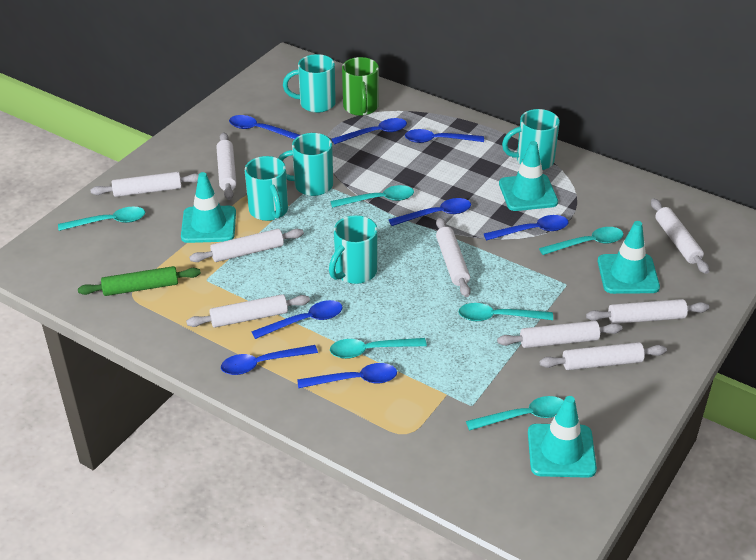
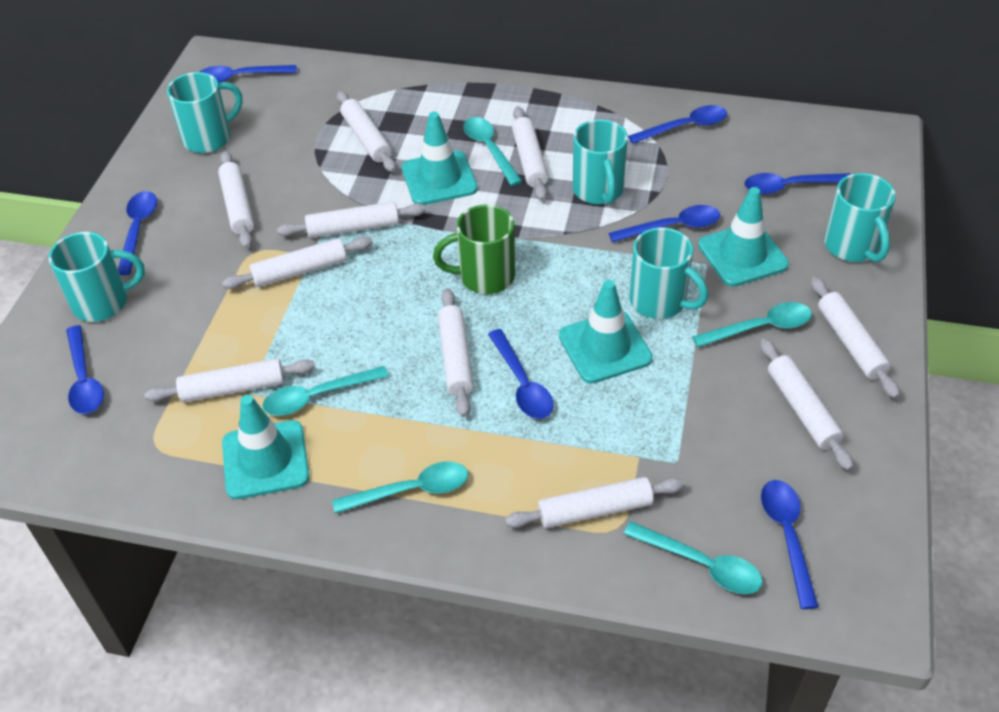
green rolling pin: [78,266,201,296] = 1 -> none = 0
turquoise spoon: [58,207,145,231] [330,185,414,208] [330,338,427,359] [458,303,553,321] [466,396,564,431] [539,227,624,255] = 6 -> [263,366,389,416] [332,461,468,514] [463,117,522,186] [624,522,763,594] [692,302,812,347] = 5
white rolling pin: [90,172,199,197] [186,294,310,328] [189,229,304,262] [216,132,237,200] [436,217,471,297] [497,321,622,348] [540,342,667,370] [586,299,709,324] [651,198,709,274] = 9 -> [144,358,315,403] [218,151,254,248] [222,237,373,289] [277,202,426,238] [337,91,396,172] [438,288,474,417] [505,477,685,528] [512,106,548,201] [760,338,854,471] [811,277,900,399] = 10

